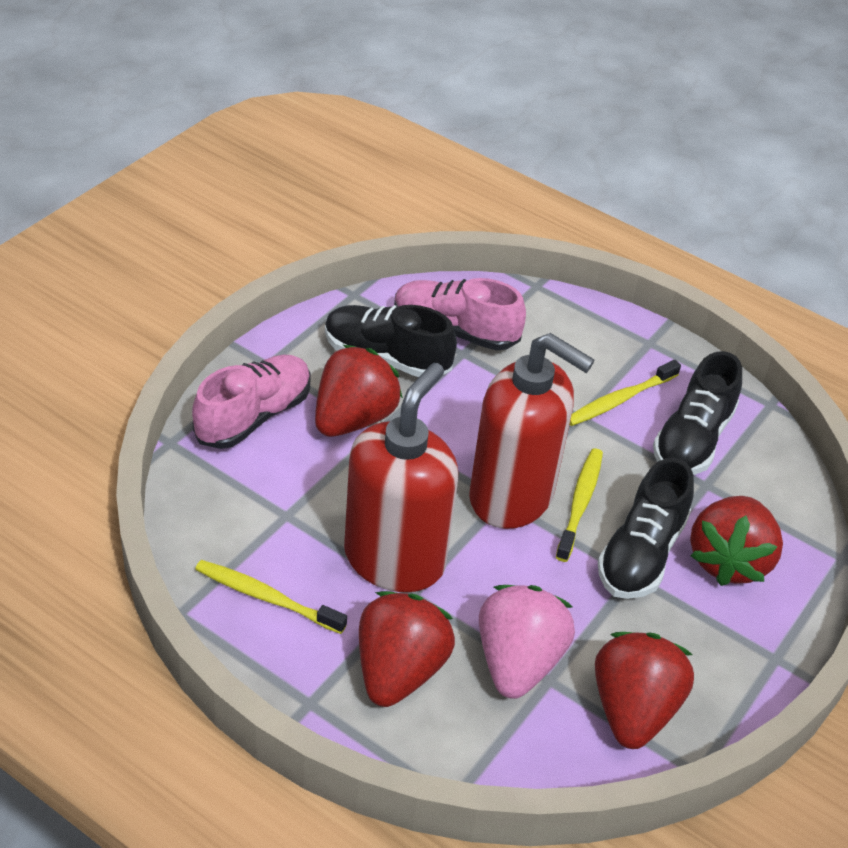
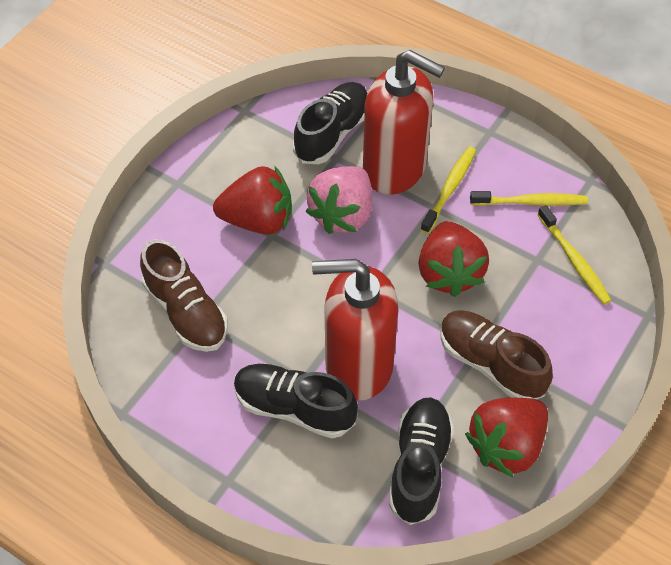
brown shoe: none = 0 -> [140,239,228,352] [441,310,553,399] = 2
pink shoe: [192,355,311,449] [394,278,526,351] = 2 -> none = 0
red strawberry: [315,345,403,437] [359,591,455,707] [595,632,694,749] [690,496,783,586] = 4 -> [213,166,292,235] [418,221,489,297] [465,398,548,477] = 3

